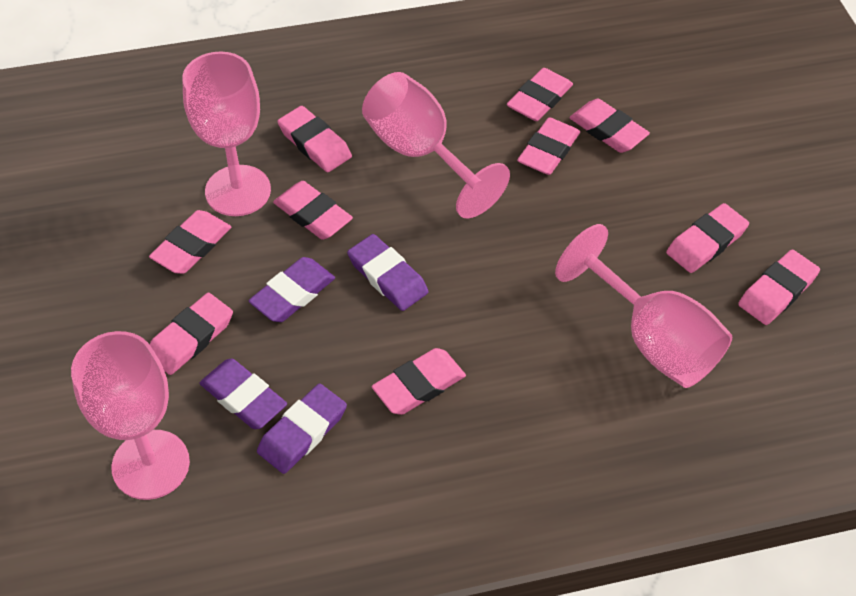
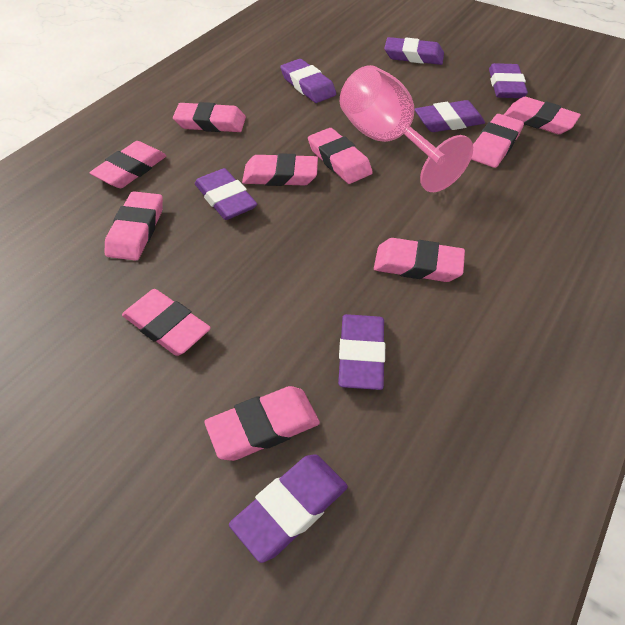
pink goblet: [71,331,190,500] [182,51,271,216] [362,72,510,218] [555,224,732,388] = 4 -> [340,65,473,192] = 1
purple eraser: [199,358,287,429] [248,257,335,322] [257,384,347,474] [347,234,428,311] = 4 -> [195,168,257,220] [229,454,348,563] [280,59,336,103] [338,314,385,390] [384,37,444,65] [415,100,485,132] [489,63,528,98] = 7

